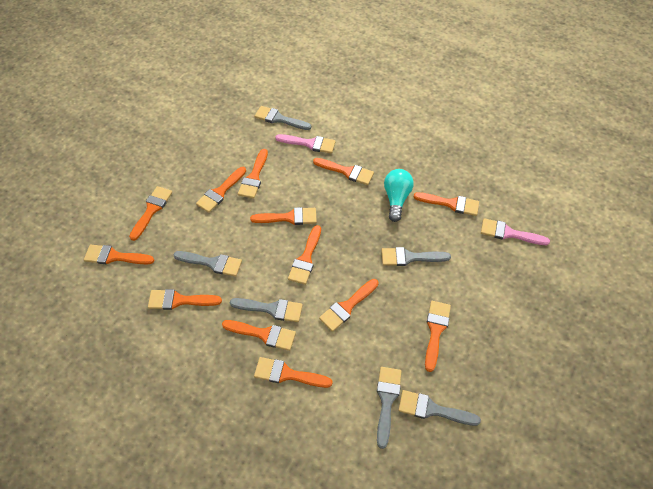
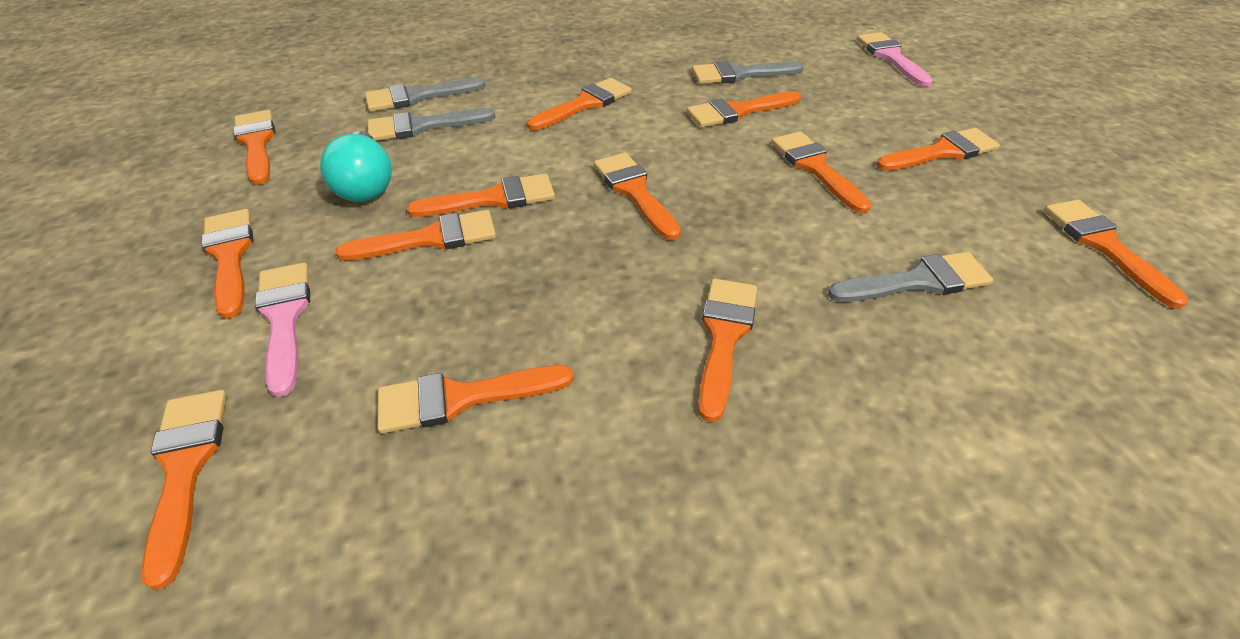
grey brush: [173,251,242,277] [230,298,303,322] [255,106,311,130] [377,367,402,449] [381,247,451,266] [398,390,481,426] = 6 -> [365,78,486,112] [367,108,495,141] [692,61,804,84] [828,252,993,302] = 4

